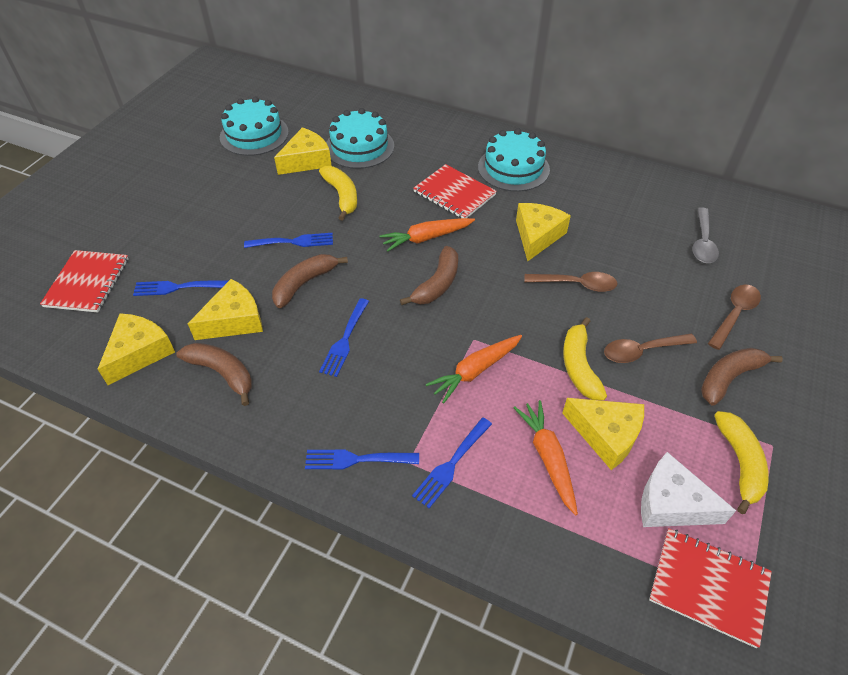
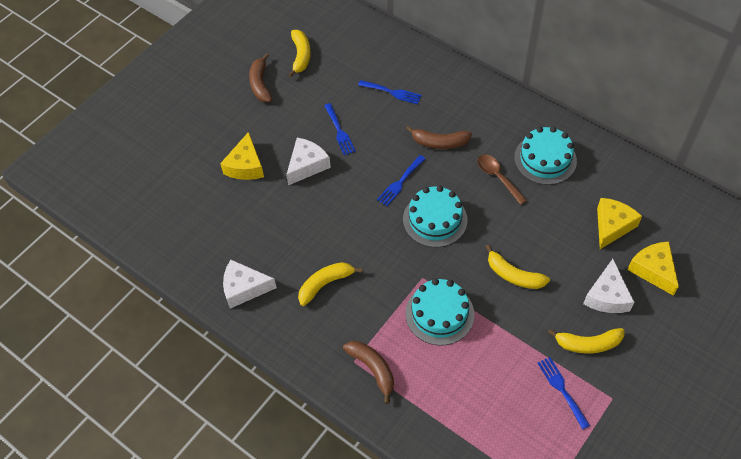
blue fork: [133,280,229,296] [244,233,333,248] [305,450,419,469] [319,298,369,377] [412,418,492,508] = 5 -> [324,103,356,155] [358,80,422,104] [377,155,425,206] [538,357,590,429] = 4
brown banana: [176,343,252,406] [272,254,348,308] [400,246,458,305] [701,348,783,406] = 4 -> [249,53,272,102] [343,341,394,404] [406,126,472,149] = 3
brown spoon: [524,272,618,292] [604,333,697,363] [708,285,761,350] = 3 -> [477,155,527,205] = 1
grey spoon: [692,207,719,263] = 1 -> none = 0
orange carrot: [379,218,475,252] [426,335,522,403] [514,400,578,515] = 3 -> none = 0
red notebook: [40,250,129,312] [413,164,497,218] [649,528,772,648] = 3 -> none = 0
white cheese: [641,452,736,527] = 1 -> [223,259,277,309] [286,138,331,185] [583,259,634,313] = 3
yellow banana: [319,166,357,221] [563,317,607,400] [714,411,769,514] = 3 -> [288,30,311,77] [298,262,363,306] [486,245,550,289] [548,328,625,354] = 4
yellow cheese: [97,313,175,385] [188,279,263,340] [274,127,332,175] [516,203,571,261] [562,398,644,470] = 5 -> [220,132,264,180] [597,198,642,249] [627,242,679,296] = 3

